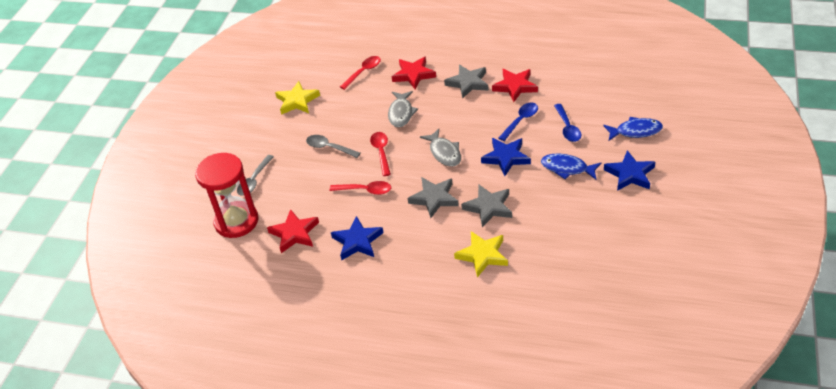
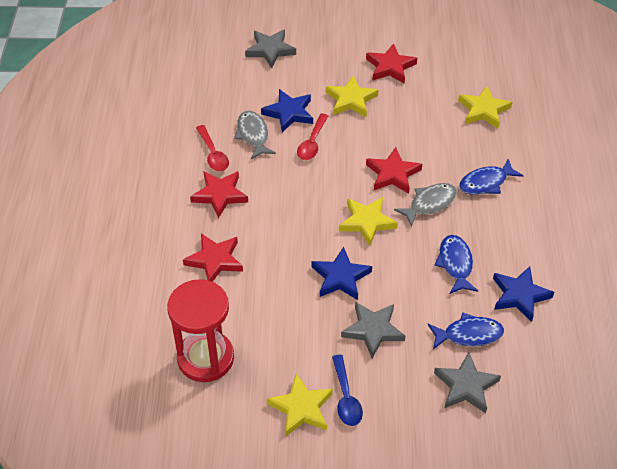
blue fish: [541,154,601,179] [603,117,663,141] = 2 -> [427,312,504,349] [434,235,478,294] [459,159,524,195] = 3
blue spoon: [499,103,538,141] [554,104,581,142] = 2 -> [332,355,363,426] = 1
grey spoon: [237,155,274,196] [306,135,361,158] = 2 -> none = 0
red spoon: [330,181,391,195] [340,56,381,90] [370,132,391,176] = 3 -> [196,125,229,171] [297,114,328,160] = 2
red star: [267,209,319,253] [392,57,436,90] [492,69,538,102] = 3 -> [183,233,243,282] [190,171,248,219] [366,43,417,83] [366,147,422,194] = 4
yellow star: [275,81,320,115] [454,231,508,277] = 2 -> [267,374,333,436] [326,76,378,117] [339,197,398,246] [458,85,512,128] = 4

